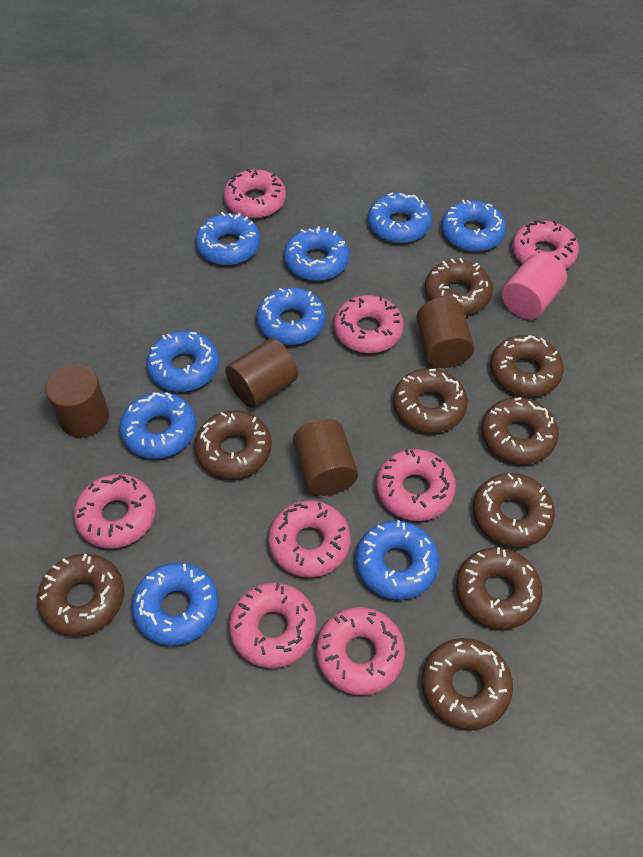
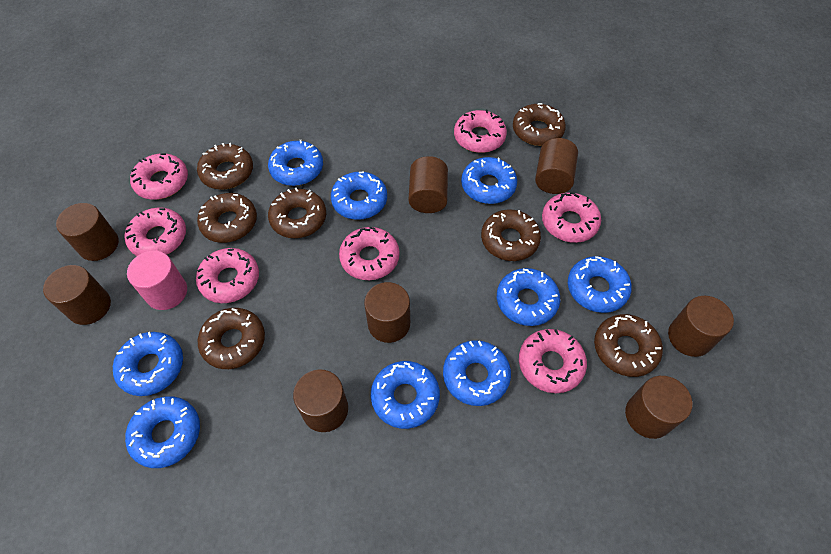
brown cylinder: [45,365,109,438] [225,338,298,408] [293,419,358,496] [416,297,474,368] = 4 -> [43,265,111,325] [56,203,119,261] [293,369,348,432] [364,282,410,343] [409,156,448,213] [535,138,578,194] [625,376,692,439] [668,296,734,357] = 8
brown donut: [37,554,124,636] [194,411,272,479] [393,368,468,433] [422,638,513,730] [425,258,493,315] [456,547,543,629] [473,473,555,547] [481,397,559,464] [490,335,564,397] = 9 -> [197,143,253,190] [197,193,257,243] [198,308,265,369] [268,188,326,238] [481,209,541,261] [513,103,566,146] [594,314,663,377] = 7
pink donut: [74,474,156,549] [223,169,286,218] [229,583,317,668] [268,500,351,578] [316,607,405,695] [334,295,404,353] [376,449,456,521] [512,220,579,269] = 8 -> [124,207,186,256] [130,153,188,200] [196,248,259,303] [339,227,400,280] [454,109,507,153] [519,329,587,393] [542,192,601,243] = 7

